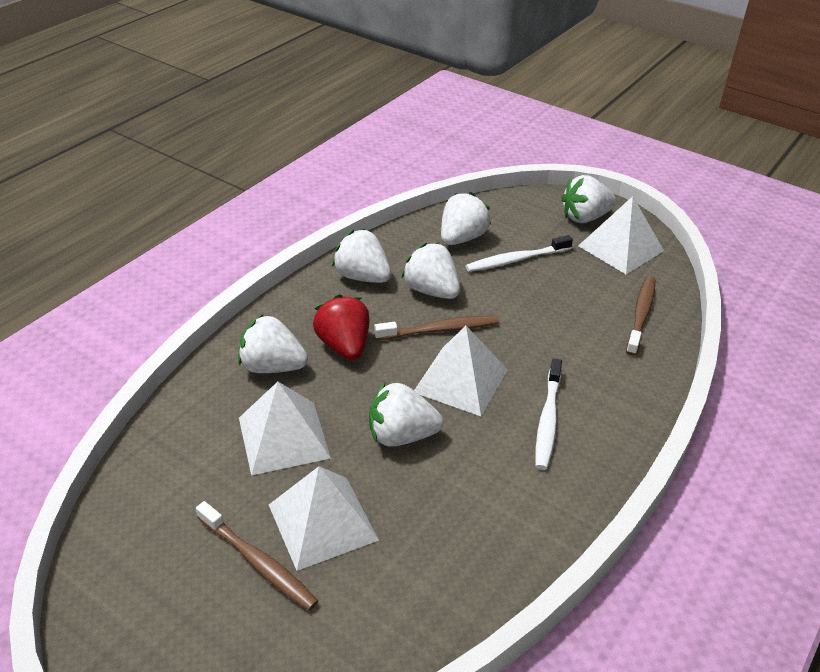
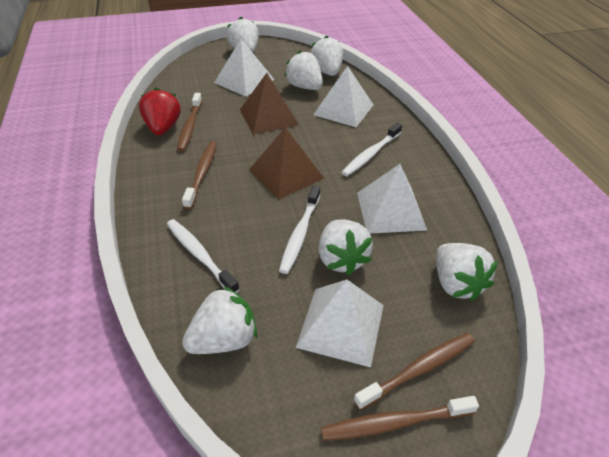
brown pyramid: none = 0 -> [240,73,299,134] [249,127,324,199] = 2
brown toothbrush: [196,501,318,611] [374,316,499,340] [626,276,655,356] = 3 -> [177,93,202,152] [182,141,217,209] [320,396,479,441] [354,333,475,410] = 4
white toothbrush: [465,235,573,272] [535,358,562,470] = 2 -> [167,219,240,293] [279,186,320,274] [341,123,402,176] = 3

